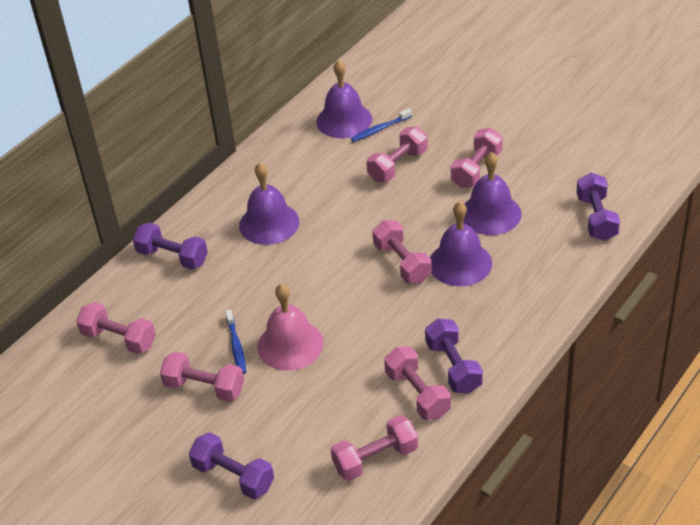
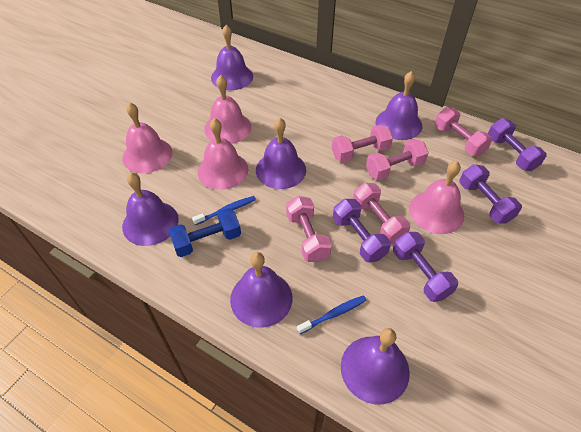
blue dumbbell: none = 0 -> [169,208,241,257] = 1
pink bell: [257,284,324,371] = 1 -> [122,103,172,173] [198,118,248,190] [204,75,251,144] [409,161,464,234] = 4
pink dumbbell: [76,302,156,354] [160,351,244,402] [331,415,418,481] [366,127,428,182] [372,220,432,284] [384,347,451,420] [451,128,503,188] = 7 -> [286,196,332,262] [332,124,393,162] [353,183,410,244] [366,139,429,180] [435,107,492,156] = 5
purple bell: [239,163,299,245] [316,60,372,138] [430,201,492,286] [463,152,521,235] = 4 -> [122,173,179,246] [211,25,253,90] [230,252,293,328] [256,118,306,189] [341,328,410,404] [376,71,422,140] = 6

